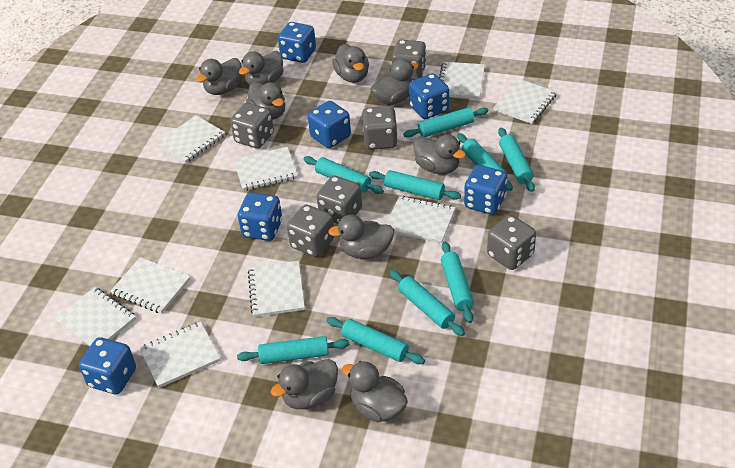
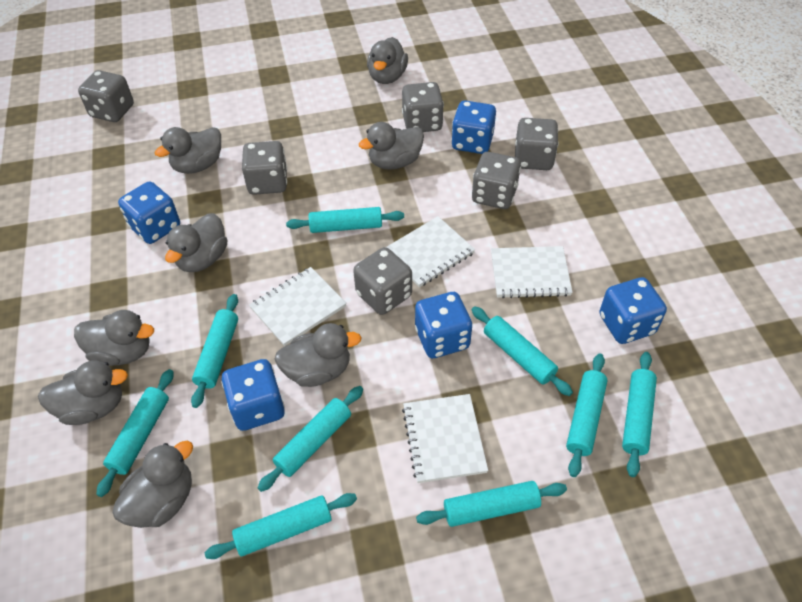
blue dice: [79,337,136,394] [238,192,282,241] [278,22,316,63] [308,101,351,148] [409,73,449,119] [464,165,507,215] = 6 -> [118,181,180,244] [222,359,285,431] [415,292,472,358] [451,101,496,154] [599,277,667,344] = 5
grey duck: [196,58,242,95] [239,51,284,85] [246,82,285,120] [271,359,338,409] [328,215,394,259] [332,44,369,83] [342,361,408,422] [370,58,419,105] [413,134,466,174] = 9 -> [38,360,128,425] [74,310,154,366] [112,441,193,528] [155,127,221,174] [165,213,227,272] [274,323,362,387] [359,122,424,170] [367,37,408,84] = 8
white notebook: [55,287,136,346] [110,257,190,314] [140,322,221,388] [156,115,225,163] [234,147,298,191] [248,260,305,317] [386,196,456,243] [439,62,485,99] [493,79,557,124] = 9 -> [249,267,347,346] [386,216,475,287] [402,394,488,483] [491,246,573,299] = 4

